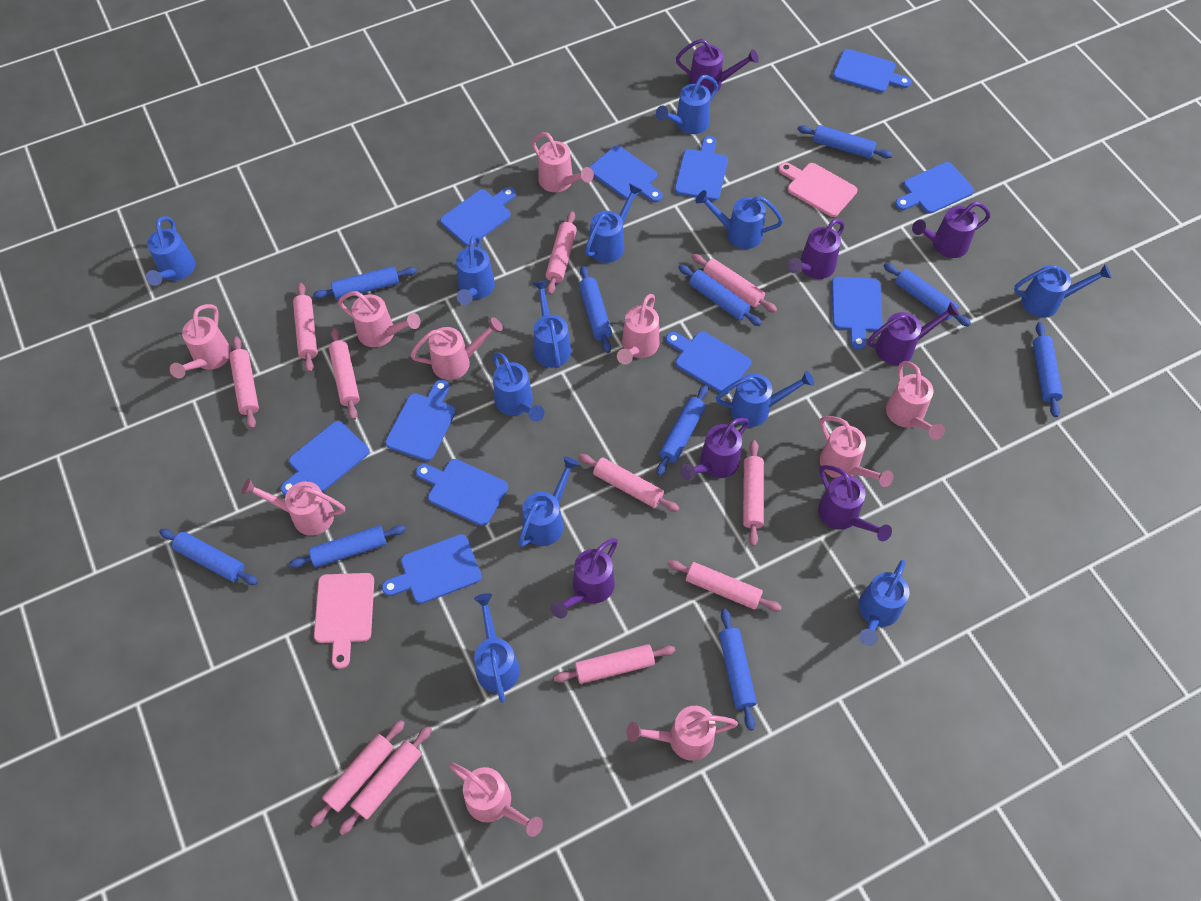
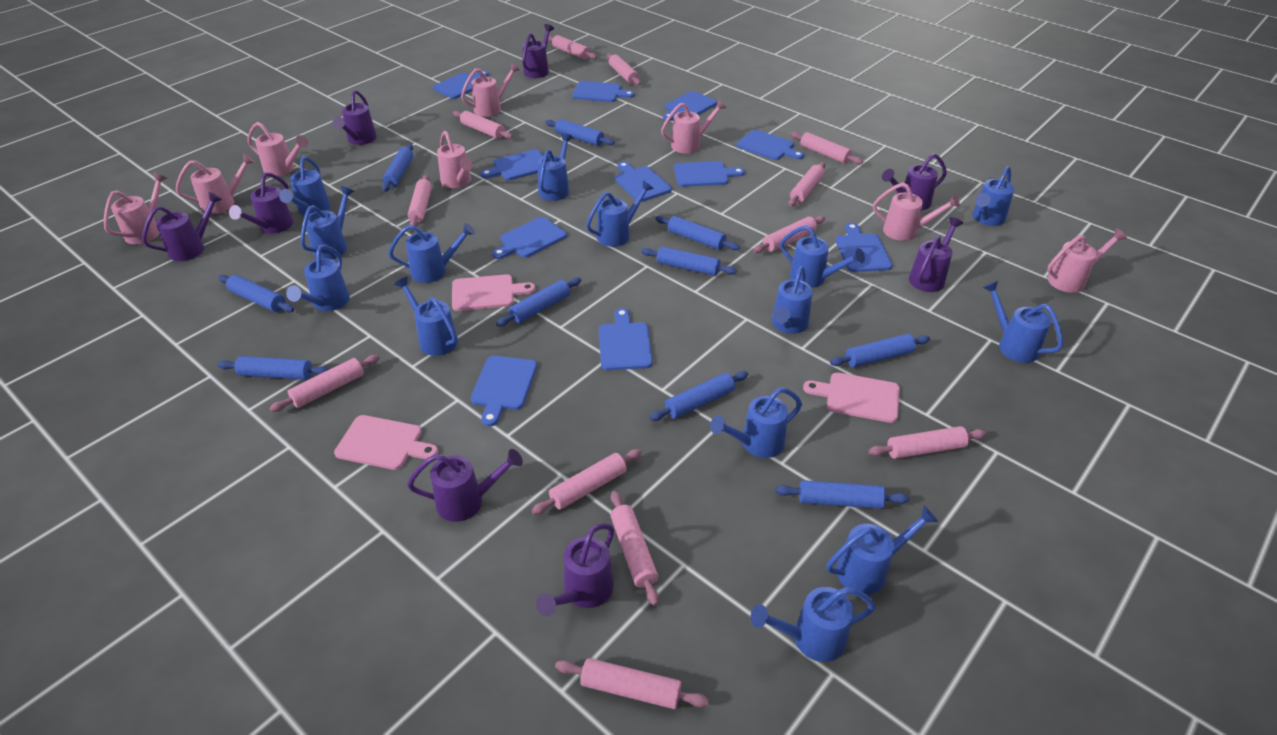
blue watering can: [146,216,195,286] [456,234,495,305] [474,593,520,703] [493,352,544,422] [518,456,579,547] [533,280,571,368] [585,183,642,263] [656,75,718,134] [696,190,783,249] [716,371,814,427] [858,560,910,646] [1014,264,1112,318] = 12 -> [279,156,331,216] [286,245,350,311] [301,186,355,259] [388,223,475,283] [394,276,458,356] [538,133,573,201] [586,180,654,247] [710,387,802,458] [750,587,876,662] [772,266,813,334] [780,225,865,288] [826,505,939,594] [972,166,1015,226] [982,280,1063,363] = 14
pink cutting board: [314,573,374,669] [779,162,857,217] = 2 -> [334,415,438,470] [452,274,535,311] [803,372,900,423] = 3
pink rolling pin: [229,336,259,429] [293,283,317,373] [310,720,405,827] [329,328,360,420] [339,726,432,835] [546,211,577,295] [553,644,675,684] [578,454,680,512] [667,560,782,612] [692,254,777,313] [743,440,764,546] = 11 -> [269,355,380,412] [408,175,432,227] [453,111,513,139] [531,449,642,515] [548,35,597,60] [555,658,709,709] [607,53,641,85] [611,491,659,606] [753,216,825,253] [788,162,826,207] [791,132,863,164] [868,426,986,459] = 12
pink watering can: [170,304,231,379] [241,478,345,536] [338,291,421,347] [410,317,503,380] [449,763,543,837] [531,132,594,192] [617,294,659,365] [627,706,738,761] [820,416,893,487] [886,361,945,440] = 10 -> [104,173,167,244] [176,153,255,214] [247,122,308,177] [437,131,473,188] [461,63,520,117] [661,99,726,154] [873,182,960,241] [1047,228,1127,293] = 8
purple watering can: [551,538,618,618] [676,39,759,95] [680,417,749,481] [788,219,845,279] [818,465,892,541] [867,302,959,365] [912,201,991,258] = 7 -> [142,192,222,261] [229,172,293,233] [332,90,377,145] [407,449,523,522] [522,24,554,78] [536,523,614,616] [882,153,947,211] [909,217,963,292] = 8

